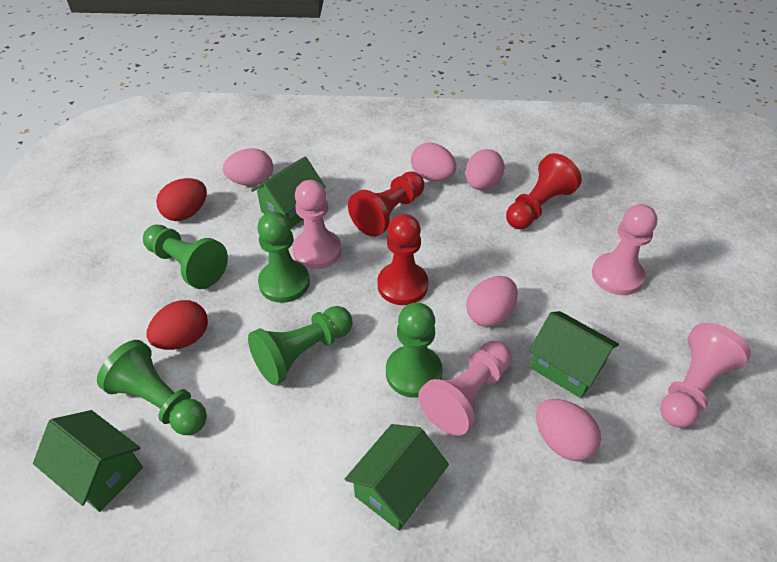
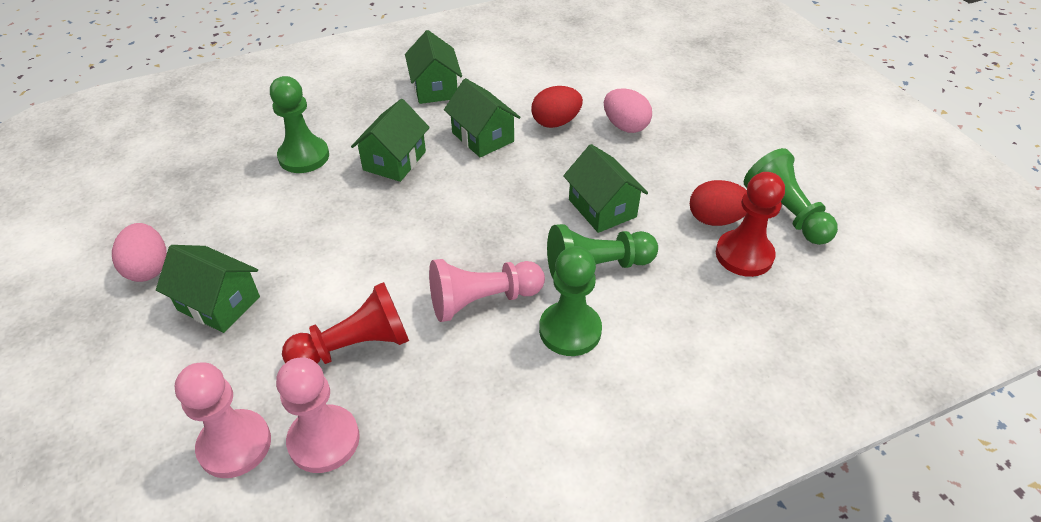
green house: [33,410,143,512] [251,157,326,229] [345,424,449,531] [529,311,619,398] = 4 -> [156,245,260,333] [351,99,430,182] [405,30,462,104] [444,78,520,157] [563,144,648,233] = 5
green pawn: [97,340,207,435] [143,225,228,289] [248,306,353,385] [257,211,310,303] [386,302,443,398] = 5 -> [270,76,329,173] [539,246,602,356] [547,224,658,278] [744,148,838,245] = 4
pink egg: [223,148,273,186] [411,143,456,181] [465,149,504,190] [466,276,518,327] [536,399,601,461] = 5 -> [112,223,167,282] [604,88,652,133] = 2
pink pawn: [292,180,341,269] [418,341,512,436] [592,204,657,295] [660,323,751,428] = 4 -> [175,362,271,478] [276,358,360,473] [429,259,545,322] = 3
red pawn: [348,171,424,237] [378,214,428,305] [506,153,582,229] = 3 -> [282,282,409,364] [716,172,785,277] = 2

